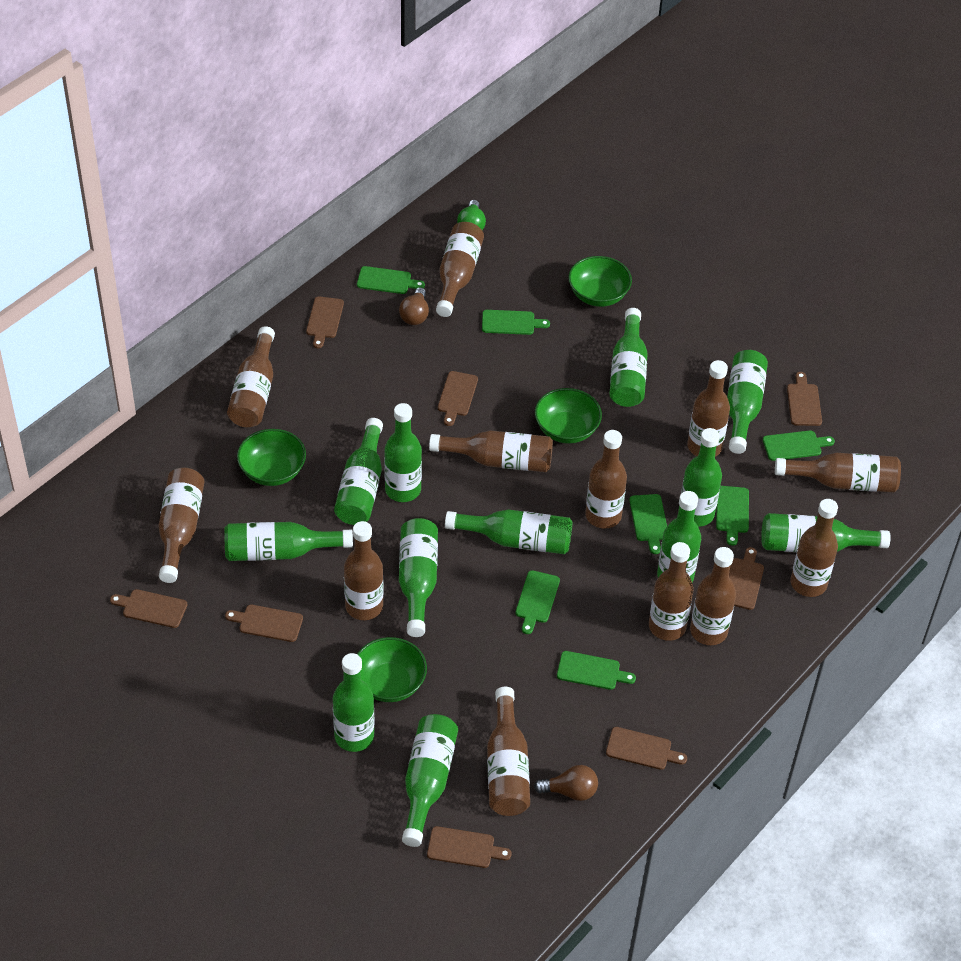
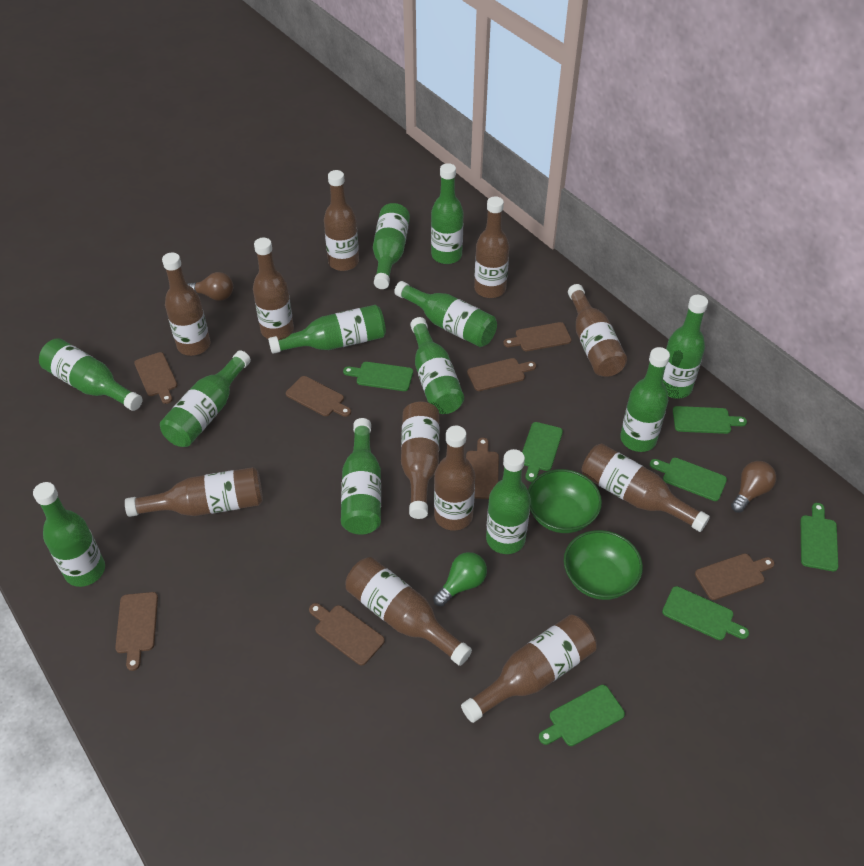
brown bottle: [158,468,205,583] [227,326,275,427] [344,521,384,620] [429,431,553,472] [436,222,484,317] [487,687,530,816] [585,430,627,529] [649,542,694,641] [687,360,730,457] [690,547,736,645] [775,453,901,493] [790,499,838,597] = 12 -> [125,467,263,517] [162,253,210,356] [253,238,294,339] [324,170,359,271] [346,557,472,666] [401,401,439,519] [434,426,475,531] [461,615,597,723] [474,196,509,298] [568,284,627,377] [581,443,710,532] = 11
green bowl: [237,429,306,486] [357,637,427,702] [535,388,602,444] [568,256,632,307] = 4 -> [528,469,602,533] [564,530,643,600] = 2

